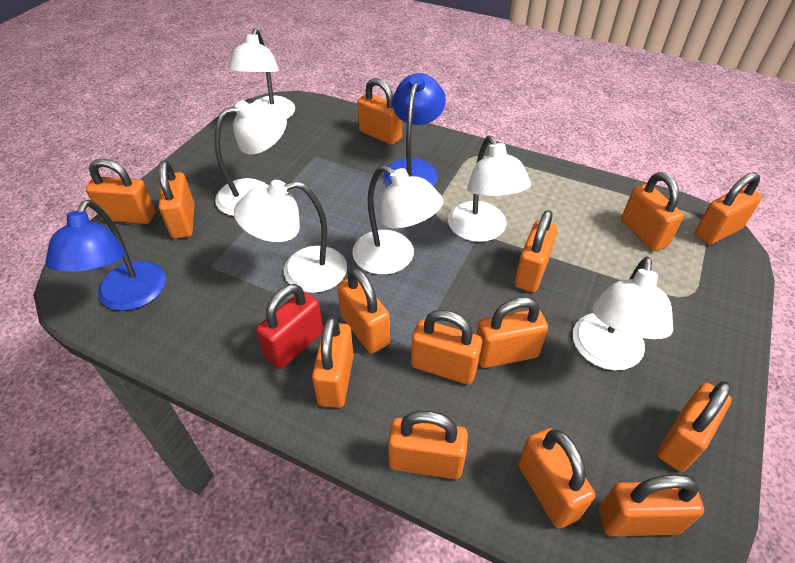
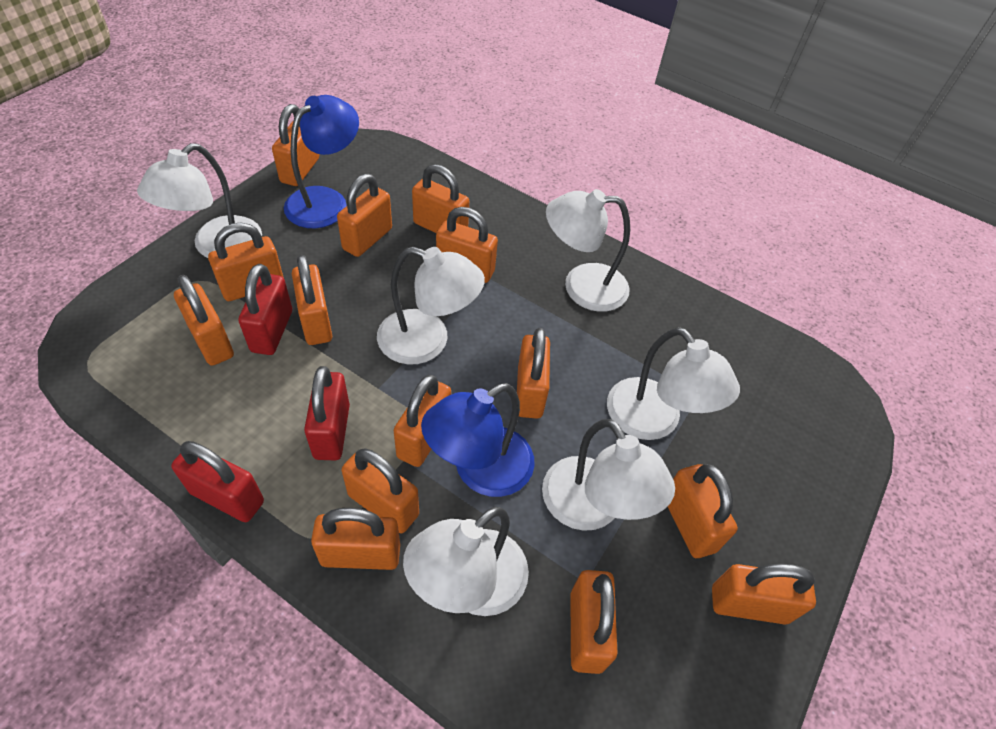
red padlock: [256,284,323,369] = 1 -> [171,441,264,522] [238,264,292,355] [304,366,350,460] = 3

